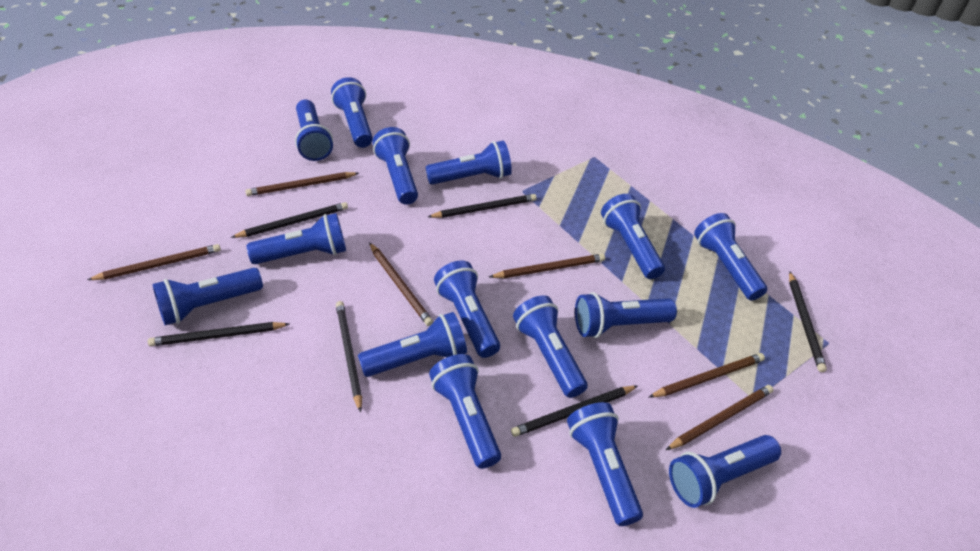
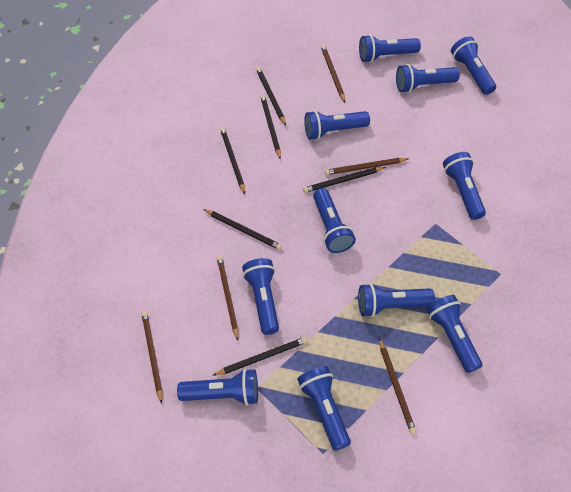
blue flashlight: [152,268,263,325] [247,213,346,264] [295,100,333,161] [331,77,373,148] [358,312,467,377] [372,127,418,205] [426,141,512,185] [429,354,501,469] [434,260,500,358] [513,295,587,398] [567,402,643,526] [575,292,677,338] [601,194,665,279] [669,435,781,508] [694,213,767,300] = 15 -> [177,369,258,406] [242,258,279,335] [297,366,351,451] [304,110,370,140] [313,188,356,253] [358,283,435,317] [359,35,421,63] [396,64,460,93] [426,295,482,373] [443,152,486,220] [451,36,496,95] = 11
brown pencil: [87,244,221,280] [245,172,359,196] [369,242,433,326] [489,254,605,278] [649,353,765,397] [666,385,773,450] = 6 -> [141,311,163,404] [217,256,238,341] [321,44,345,103] [325,158,408,175] [379,338,416,434] = 5

